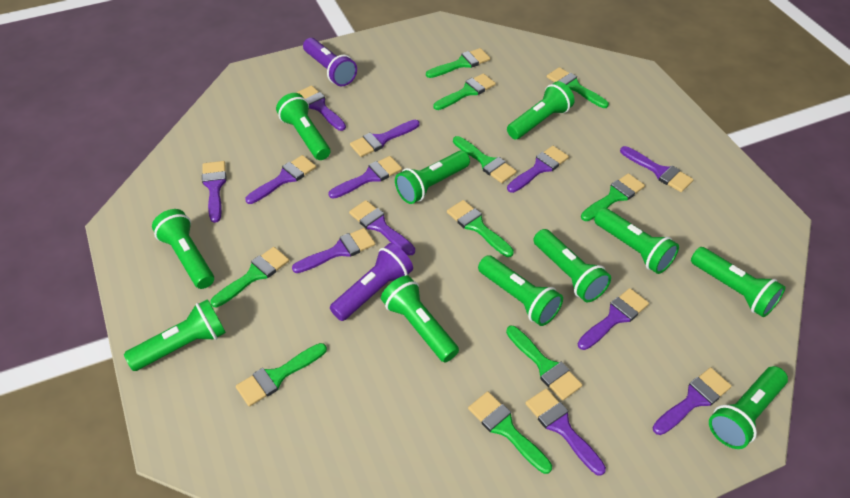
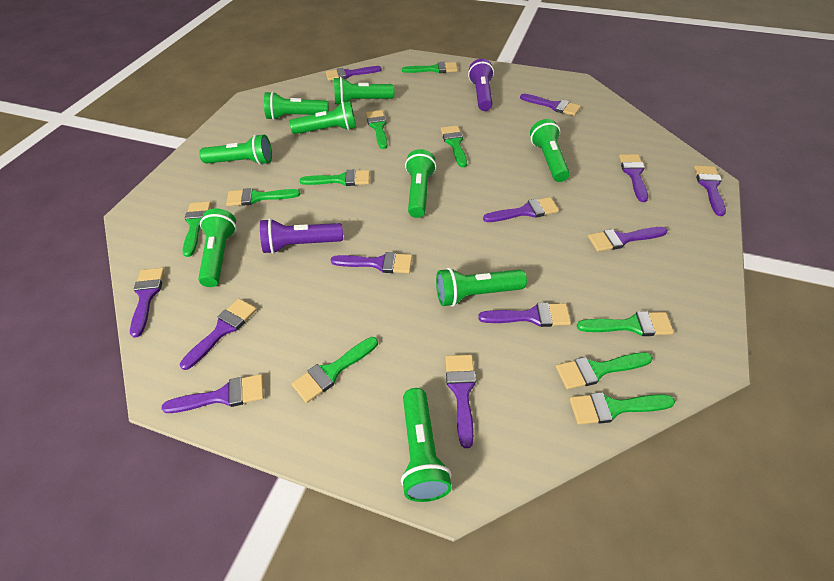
green flashlight: [124,299,226,371] [152,209,214,289] [276,93,330,160] [381,275,459,362] [395,151,470,204] [478,255,563,326] [507,81,575,139] [533,229,611,302] [594,208,679,274] [691,247,786,317] [709,366,788,449] = 11 -> [198,209,237,287] [199,134,272,165] [264,91,329,120] [289,101,356,134] [334,77,394,104] [401,388,452,502] [405,149,437,218] [436,268,527,307] [530,119,570,182] = 9

